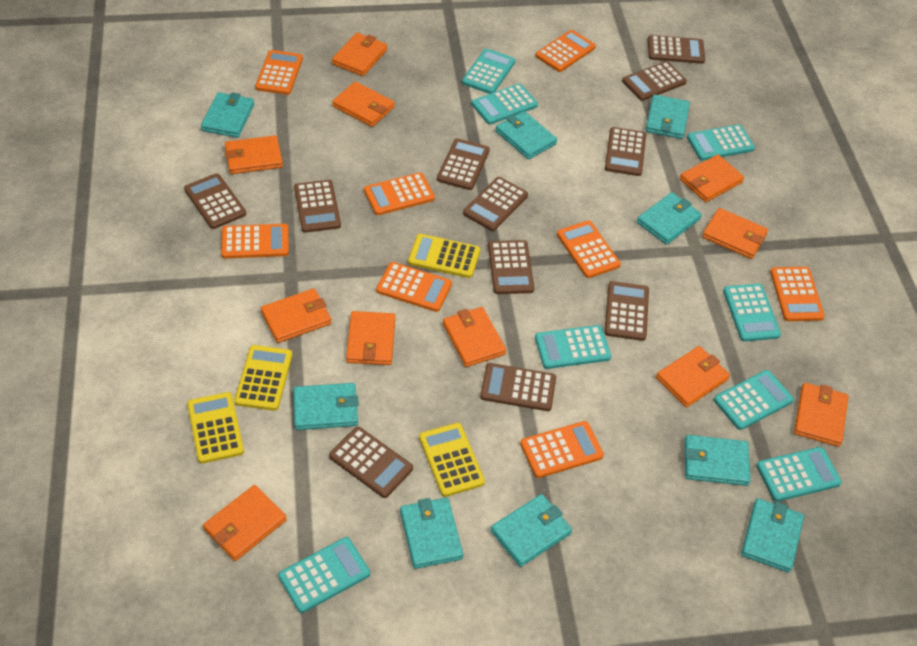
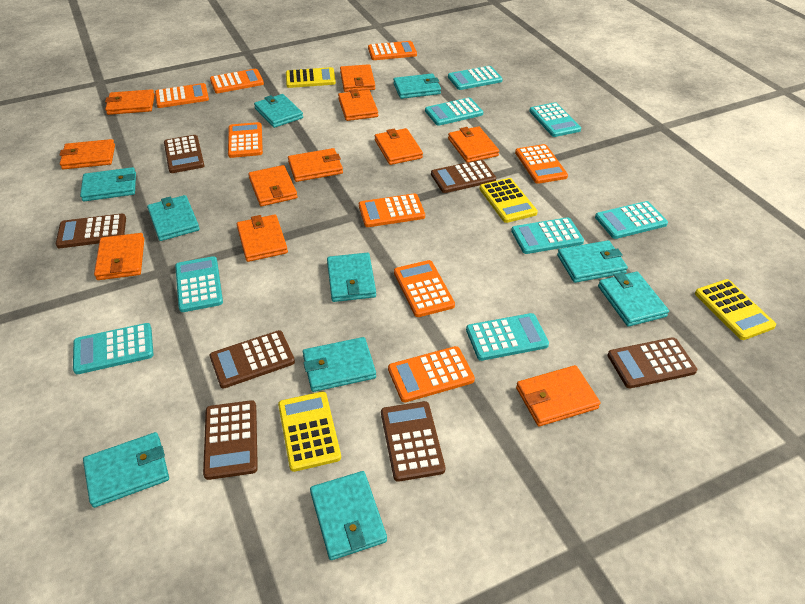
brown calculator: [184,173,246,229] [294,180,341,233] [329,427,413,498] [437,138,490,190] [463,177,528,231] [480,363,556,411] [488,240,534,294] [604,281,649,341] [605,127,646,176] [622,61,687,101] [648,35,705,64] = 11 -> [56,213,126,248] [164,135,205,173] [203,400,258,480] [210,330,295,388] [381,401,445,482] [431,160,496,193] [607,337,697,388] = 7
turquoise wallet: [201,92,254,138] [293,383,359,430] [400,498,463,569] [490,494,572,567] [496,111,557,160] [637,192,702,245] [646,94,690,139] [684,435,751,486] [741,498,804,573] = 9 -> [80,167,136,201] [83,432,169,508] [147,195,200,241] [254,94,303,128] [303,337,376,392] [310,471,387,560] [327,253,376,302] [393,73,441,99] [557,240,628,283] [598,271,669,327] = 10

